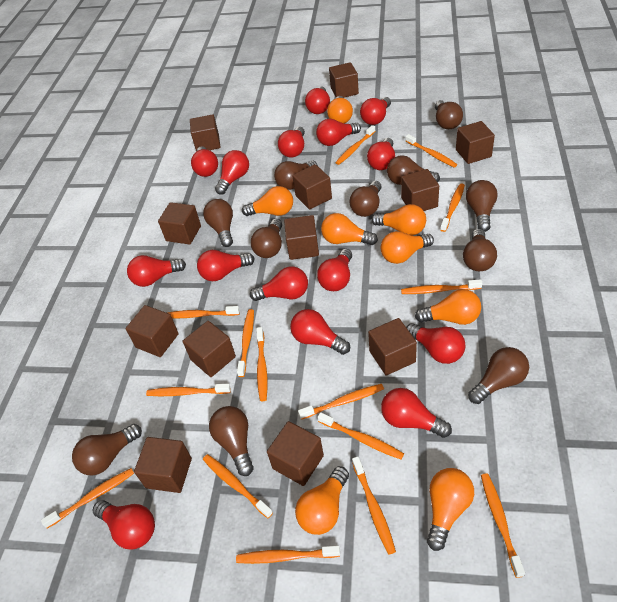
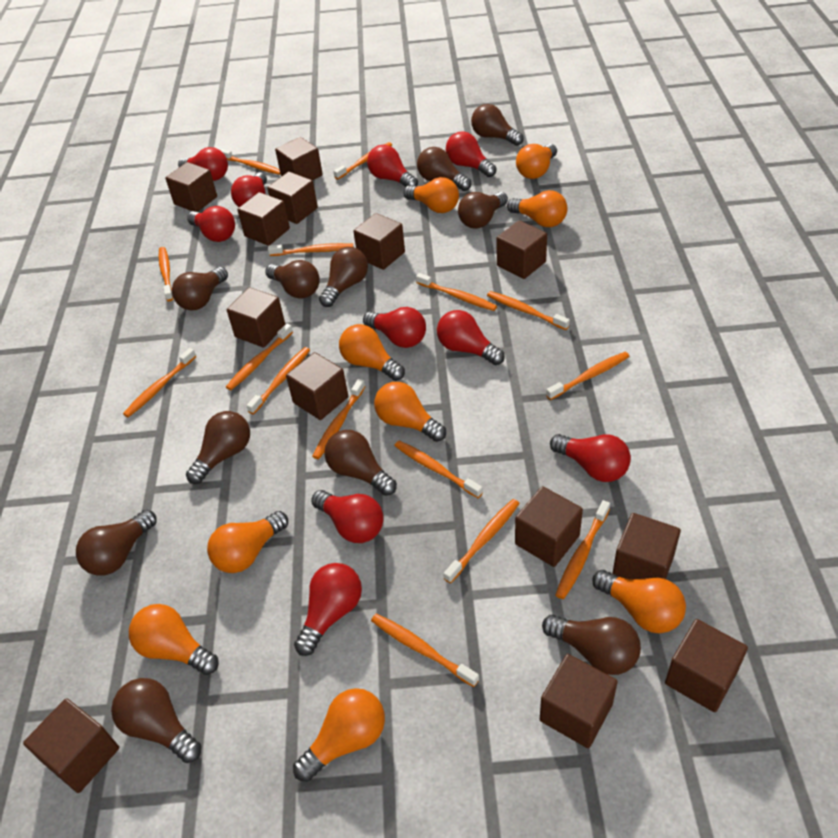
brown cube: [125,305,179,357] [134,437,192,493] [158,202,201,245] [183,321,236,377] [190,114,220,152] [267,421,324,486] [284,215,319,260] [292,164,332,210] [329,62,359,98] [368,318,417,375] [401,169,439,211] [456,121,495,164] = 12 -> [23,698,119,793] [166,162,217,212] [227,287,285,348] [237,192,290,246] [267,172,318,224] [275,137,323,181] [286,352,348,420] [353,213,405,270] [497,220,547,279] [515,486,583,567] [540,654,618,748] [612,513,681,579] [665,619,748,712] = 13
orange light bulb: [242,186,293,216] [295,466,349,535] [321,213,378,245] [327,96,353,123] [371,204,426,236] [380,231,434,264] [415,289,481,325] [427,468,474,551] = 8 -> [129,604,219,675] [207,511,288,573] [293,688,385,782] [339,324,405,381] [374,382,446,442] [404,177,459,213] [507,190,567,227] [516,144,557,179] [592,570,686,633] = 9
red light bulb: [93,500,155,550] [127,255,186,287] [191,146,218,177] [197,250,255,281] [215,150,249,195] [250,266,308,301] [278,127,305,158] [290,309,350,355] [305,87,330,114] [316,119,361,146] [317,249,352,291] [360,97,391,125] [367,138,395,170] [381,388,452,438] [406,323,465,364] = 15 -> [178,147,228,181] [187,206,235,242] [231,172,267,207] [294,563,362,656] [311,490,384,543] [363,307,426,348] [367,145,418,187] [437,310,505,365] [446,131,497,177] [550,434,631,482] = 10

